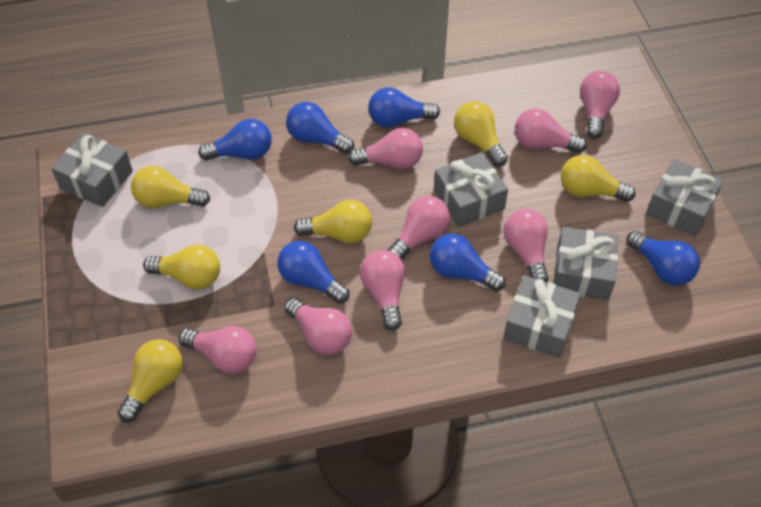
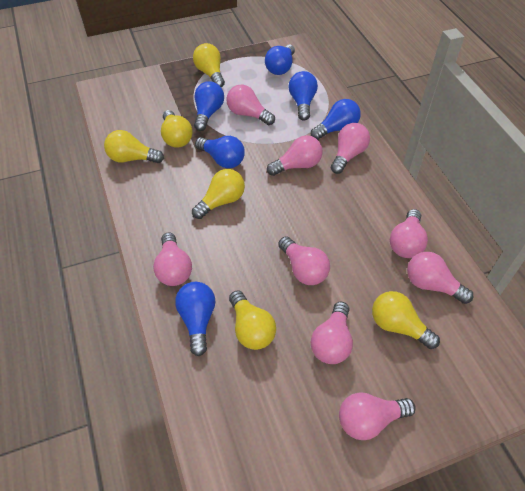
grey gift: [51,133,133,207] [434,152,508,227] [503,276,581,358] [553,227,619,300] [646,159,724,236] = 5 -> none = 0
pink light bulb: [179,326,256,374] [284,297,352,355] [348,128,423,169] [360,250,405,331] [388,196,450,260] [504,209,549,282] [515,109,587,153] [580,71,620,139] = 8 -> [153,233,192,286] [226,84,275,125] [267,135,323,176] [278,236,330,285] [311,301,353,364] [331,123,370,174] [339,392,416,440] [390,209,428,258] [407,252,473,304] = 9

